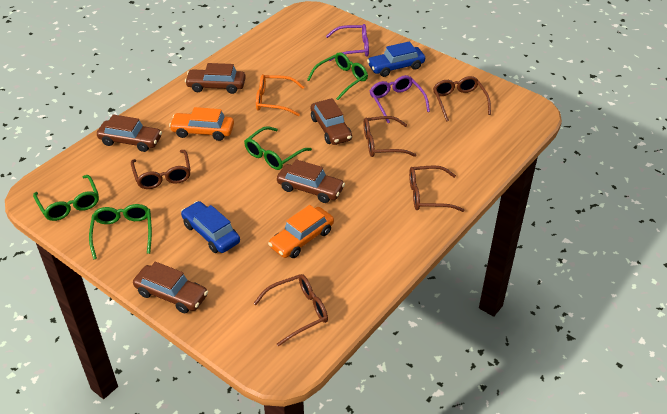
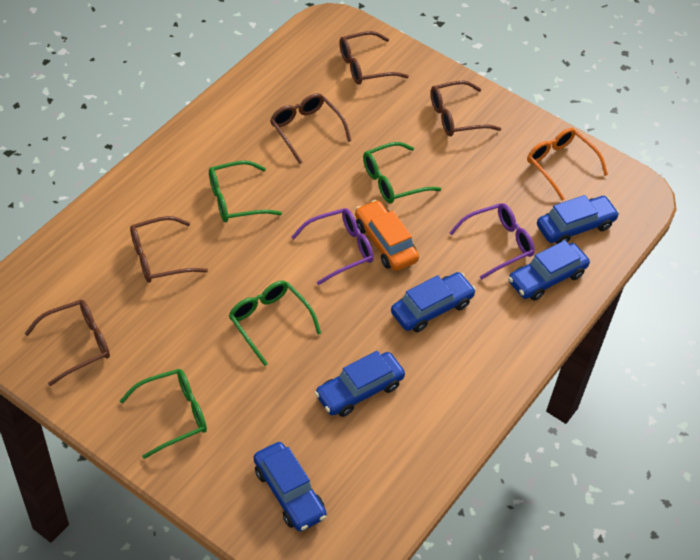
blue car: [181,201,240,253] [367,41,425,77] = 2 -> [253,442,327,532] [315,351,405,417] [391,272,476,332] [508,240,590,301] [537,195,620,244] = 5
brown car: [97,115,162,152] [133,262,208,313] [185,63,246,94] [277,159,345,203] [311,98,352,145] = 5 -> none = 0
orange car: [169,107,234,141] [268,205,334,258] = 2 -> [355,200,419,271] = 1

